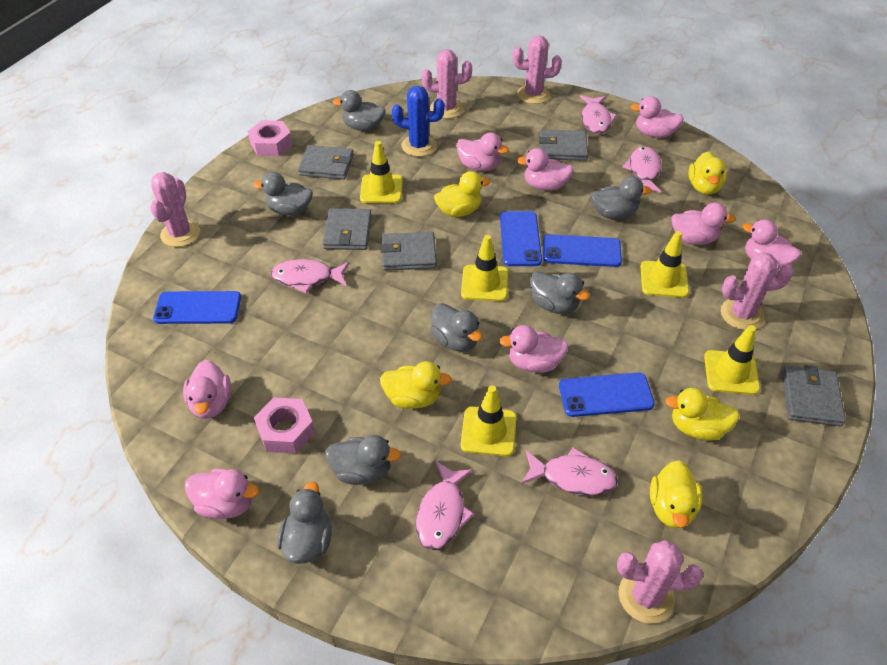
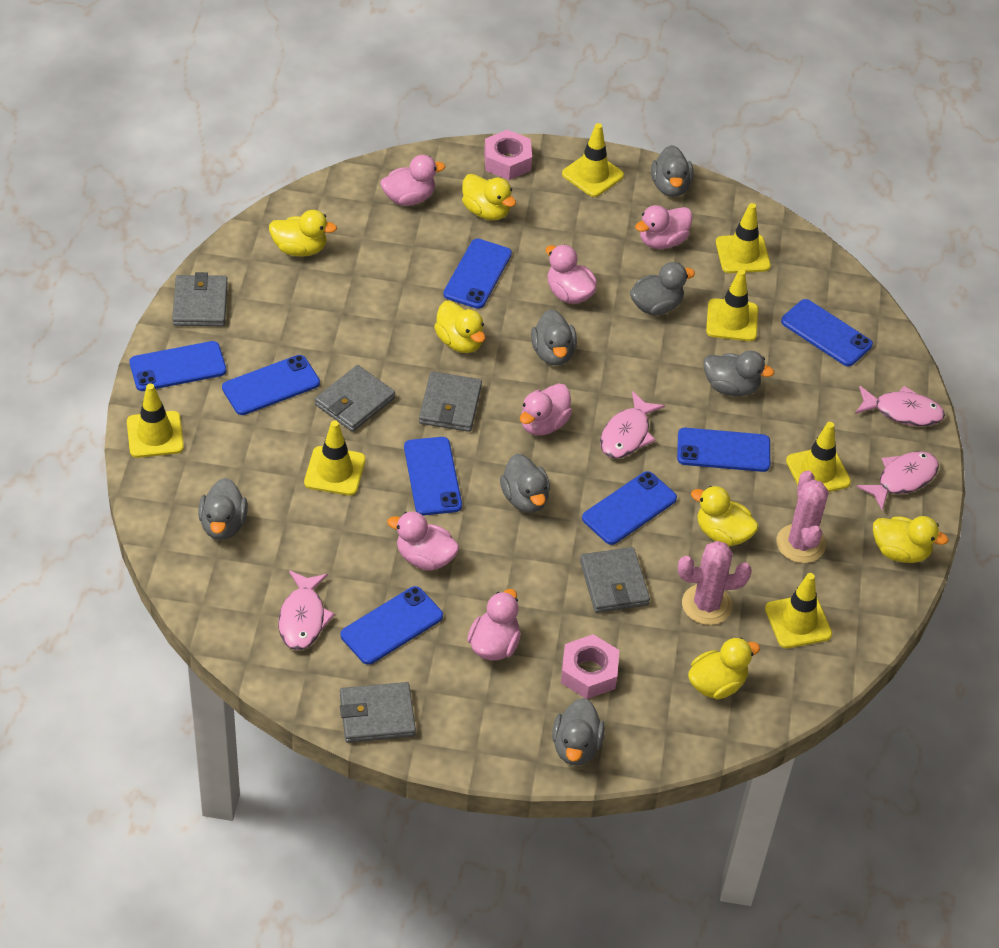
blue cactus: [392,86,445,157] = 1 -> none = 0
blue phone: [153,291,241,324] [500,211,542,266] [543,234,622,267] [559,373,655,417] = 4 -> [130,341,226,391] [222,355,320,415] [341,586,443,665] [404,437,462,515] [443,239,512,309] [582,471,677,545] [677,428,770,472] [781,299,873,366] = 8
pink cactus: [150,172,200,247] [422,49,472,119] [513,36,562,104] [617,540,703,623] [721,252,794,330] = 5 -> [678,541,752,625] [776,470,829,563] = 2
pink duck: [183,360,231,419] [185,469,259,519] [456,133,509,171] [499,325,568,373] [517,148,574,191] [631,96,684,138] [671,203,736,245] [742,219,801,270] = 8 -> [380,155,445,206] [387,512,459,571] [467,589,521,661] [520,383,572,436] [546,245,597,304] [635,205,693,249] = 6
pink fish: [271,259,349,293] [416,461,474,550] [521,447,618,496] [580,95,617,134] [622,146,662,193] = 5 -> [278,570,335,650] [600,391,665,459] [855,386,945,426] [857,451,939,510] = 4
yellow duck: [380,361,452,409] [434,171,490,217] [650,461,702,528] [665,388,739,441] [688,152,727,195] = 5 -> [269,210,337,257] [434,301,485,353] [462,174,516,220] [688,638,760,699] [691,486,759,546] [873,516,949,563] = 6
yellow traffic cone: [360,141,403,203] [461,235,508,301] [461,385,517,457] [640,231,689,298] [704,325,760,395] = 5 -> [127,383,184,458] [304,420,366,496] [562,123,624,197] [706,269,758,341] [716,203,771,273] [765,573,832,648] [786,422,851,492] = 7

